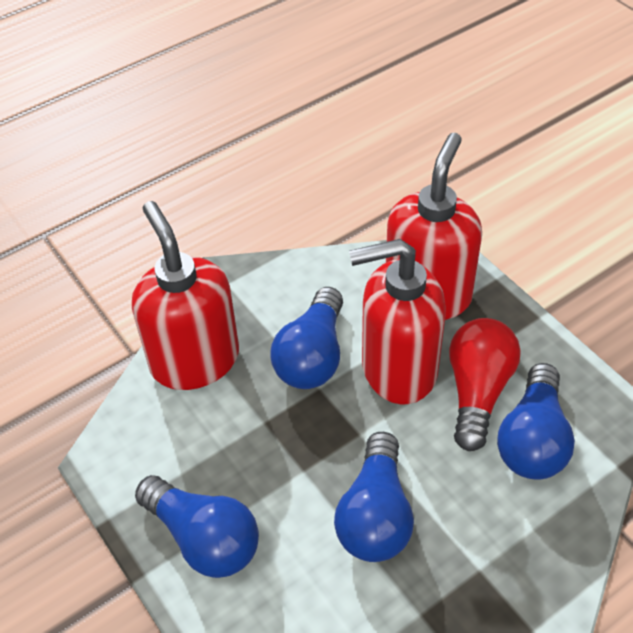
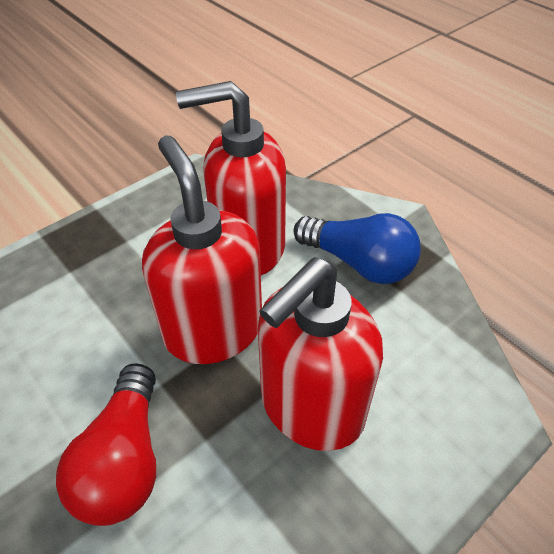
blue light bulb: [135,475,259,578] [270,287,343,389] [334,432,414,562] [497,363,575,479] = 4 -> [293,213,421,284] = 1

